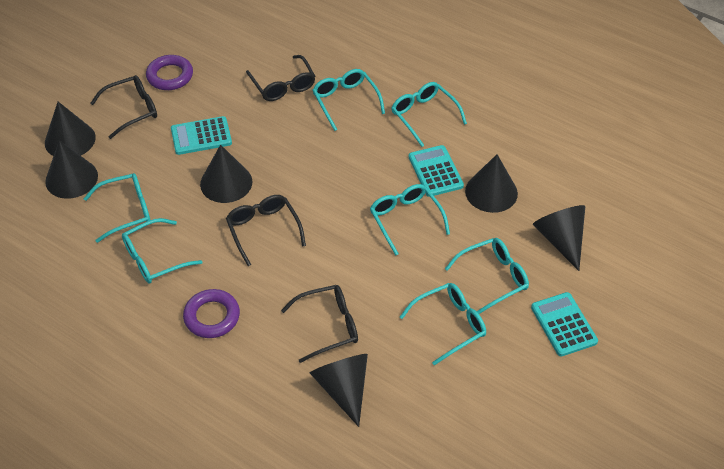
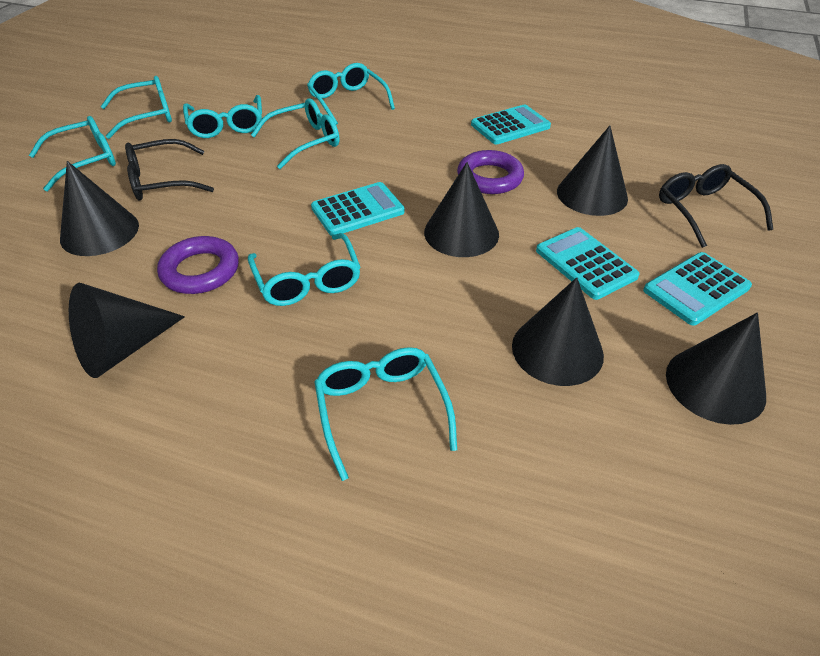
black glasses: [90,75,157,139] [226,195,306,266] [246,55,315,101] [281,285,358,363] = 4 -> [125,139,214,200] [659,164,773,248] = 2
turquoise calculator: [171,116,232,155] [409,145,464,197] [531,292,598,357] = 3 -> [311,182,405,236] [471,105,551,144] [536,227,640,300] [643,252,752,326] = 4

